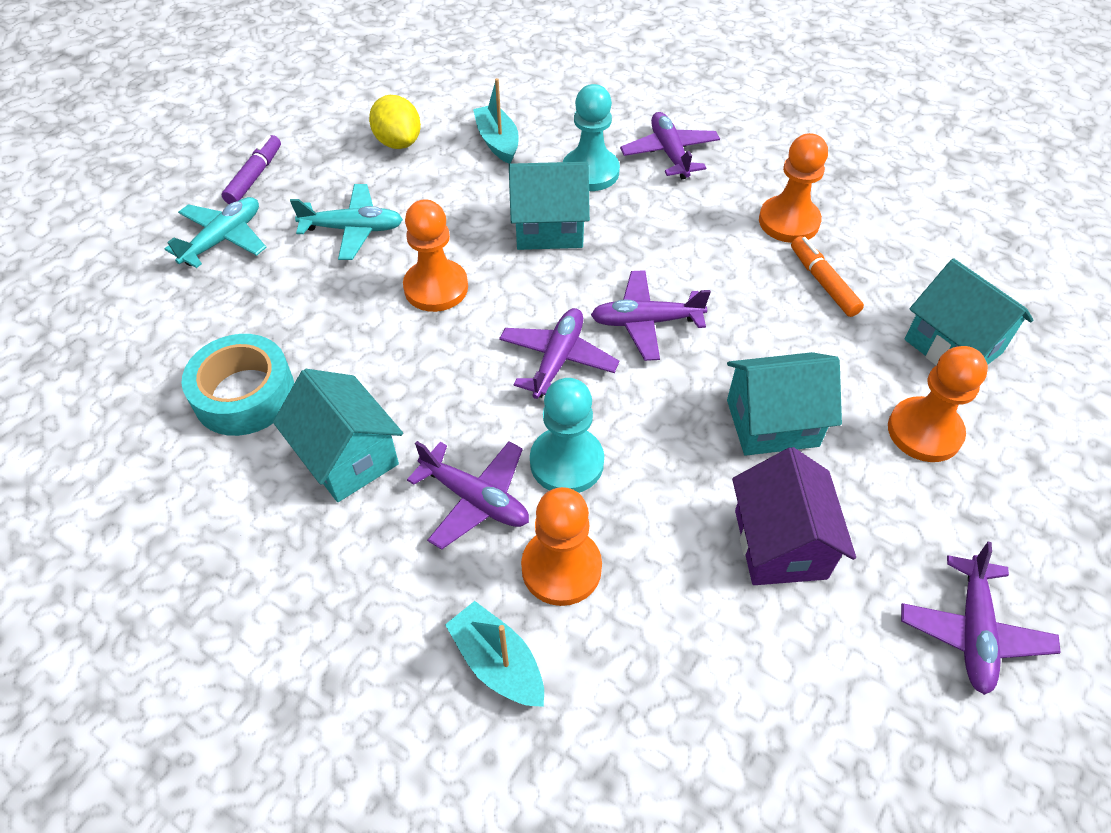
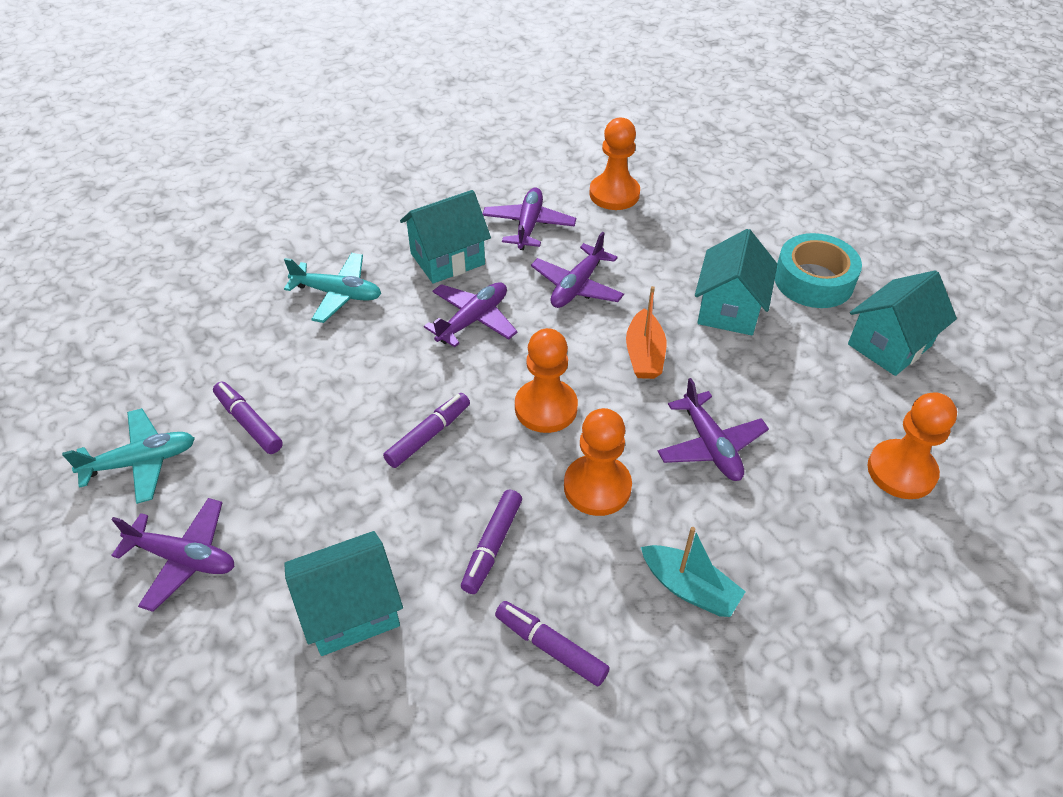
orange boat: none = 0 -> [626,286,666,379] = 1
orange marker: [791,236,864,317] = 1 -> none = 0
purple house: [732,447,856,585] = 1 -> none = 0
purple marker: [222,135,281,204] = 1 -> [213,382,283,454] [383,393,470,468] [461,490,522,594] [495,601,610,686] = 4
turquoise boat: [445,601,544,707] [473,78,519,164] = 2 -> [641,527,746,617] = 1
turquoise pawn: [530,378,604,493] [563,84,620,191] = 2 -> none = 0
yellow lemon: [369,95,421,149] = 1 -> none = 0

